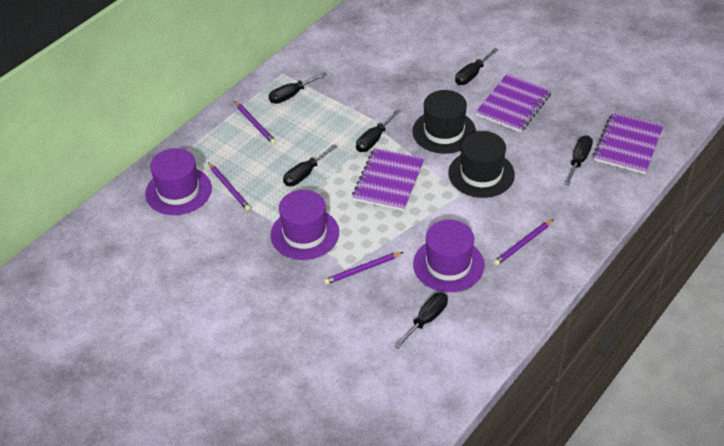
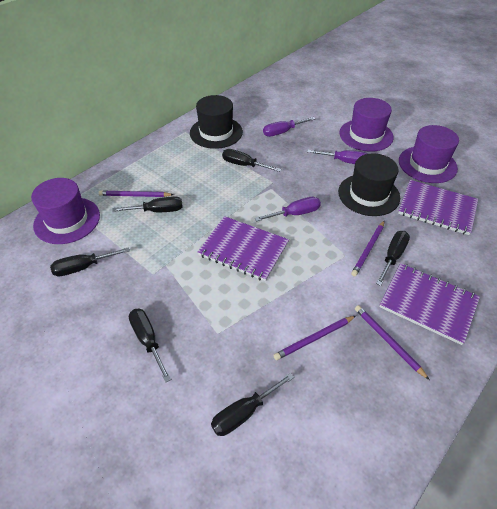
purple screwdriver: none = 0 -> [255,197,321,222] [263,117,316,137] [307,150,368,164] = 3

